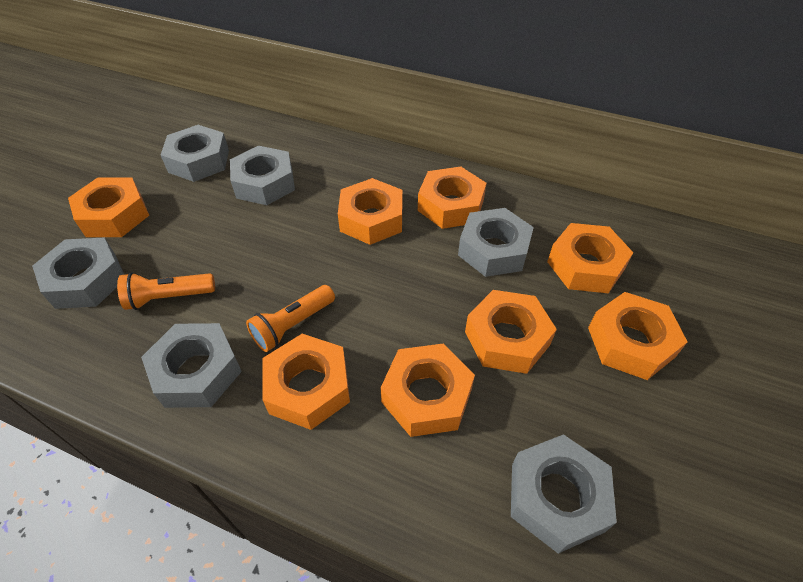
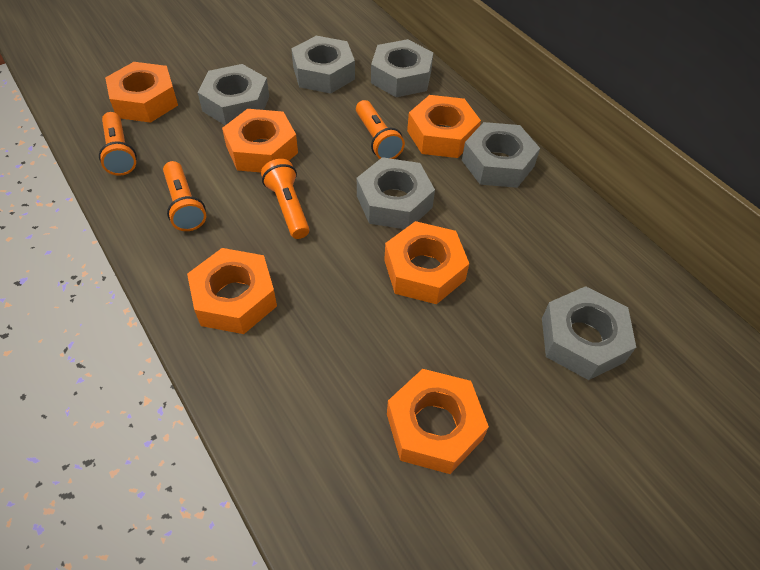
orange flashlight: [117,272,215,310] [246,285,335,352] = 2 -> [99,112,137,176] [163,161,206,231] [261,159,309,239] [356,100,405,159] = 4
orange nut: [68,178,149,237] [262,334,350,430] [338,178,402,245] [381,344,475,437] [418,166,486,229] [465,290,557,374] [547,223,633,293] [588,292,688,380] = 8 -> [105,62,178,123] [187,248,277,334] [222,109,298,172] [384,221,469,304] [387,369,489,474] [407,95,481,158] = 6

